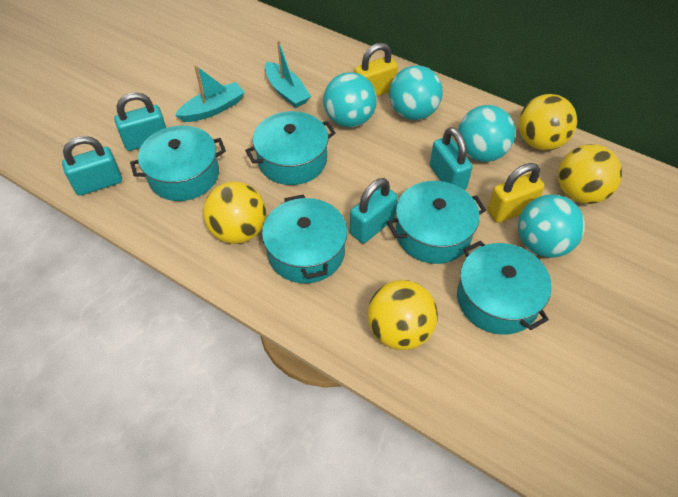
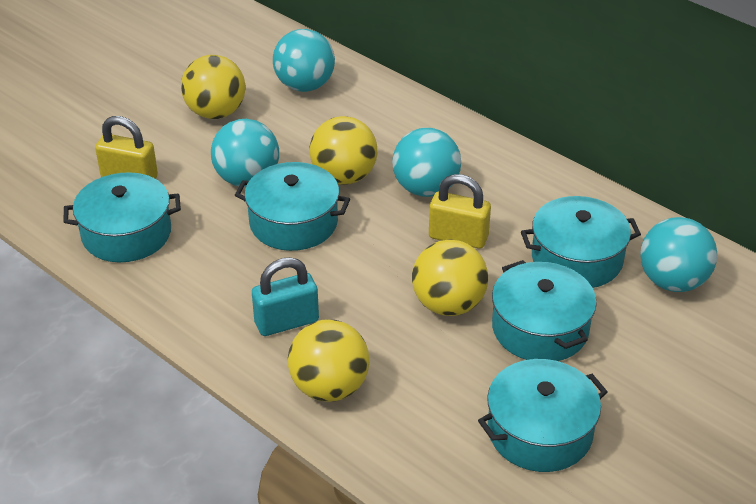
turquoise boat: [175,65,245,122] [265,40,311,108] = 2 -> none = 0
turquoise padlock: [62,136,122,196] [114,92,166,151] [350,178,398,243] [430,127,473,190] = 4 -> [252,257,319,336] = 1

